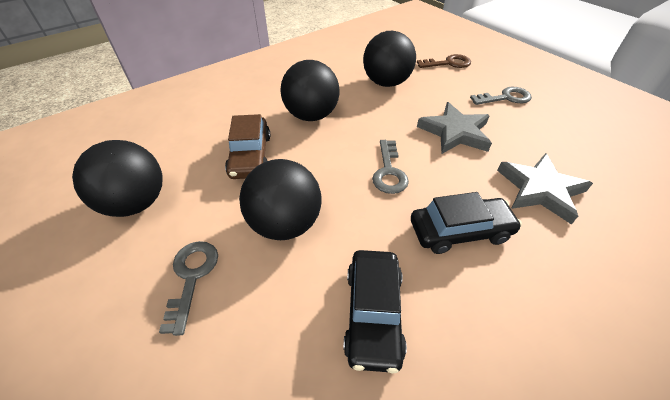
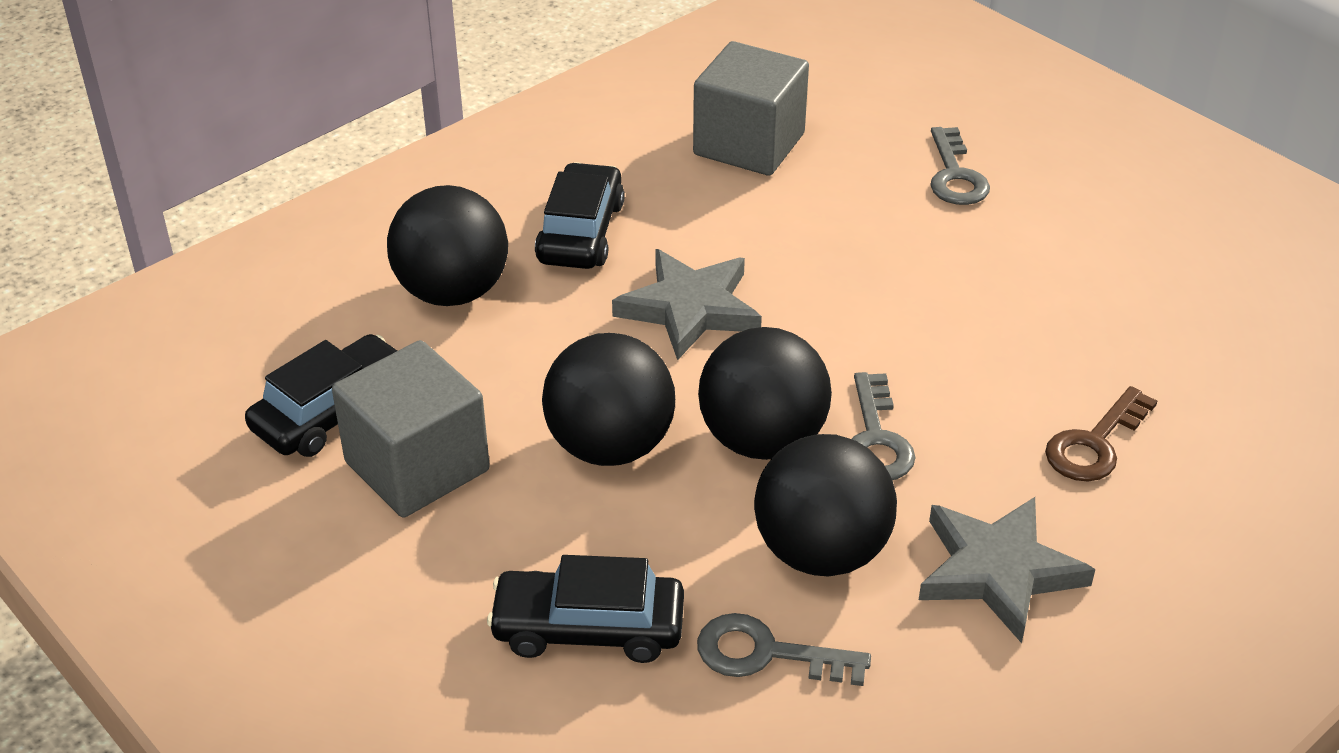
black car: [343,250,407,373] [411,192,522,254] = 2 -> [245,334,397,457] [487,555,684,663] [535,162,625,269] = 3
brown car: [225,114,270,179] = 1 -> none = 0
grey cube: none = 0 -> [332,340,490,518] [693,41,809,176] = 2

